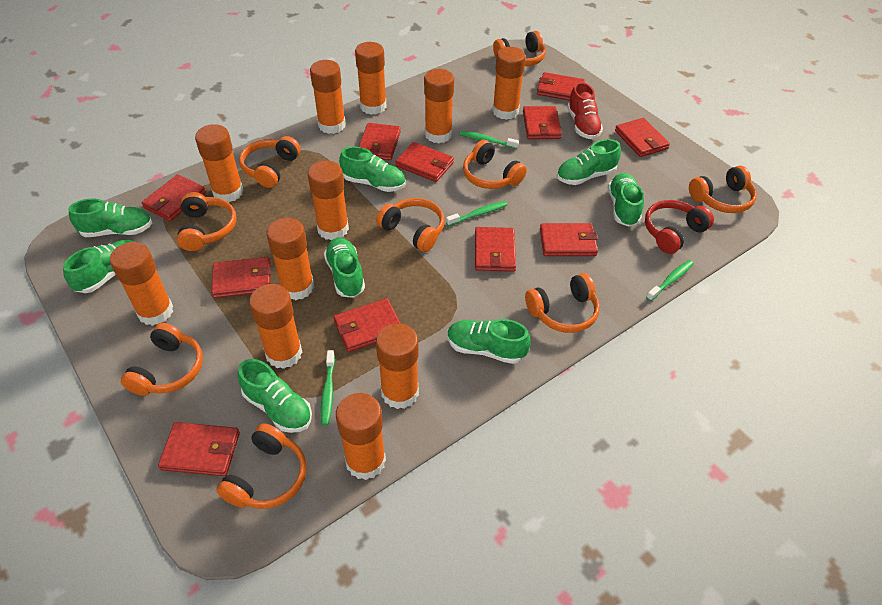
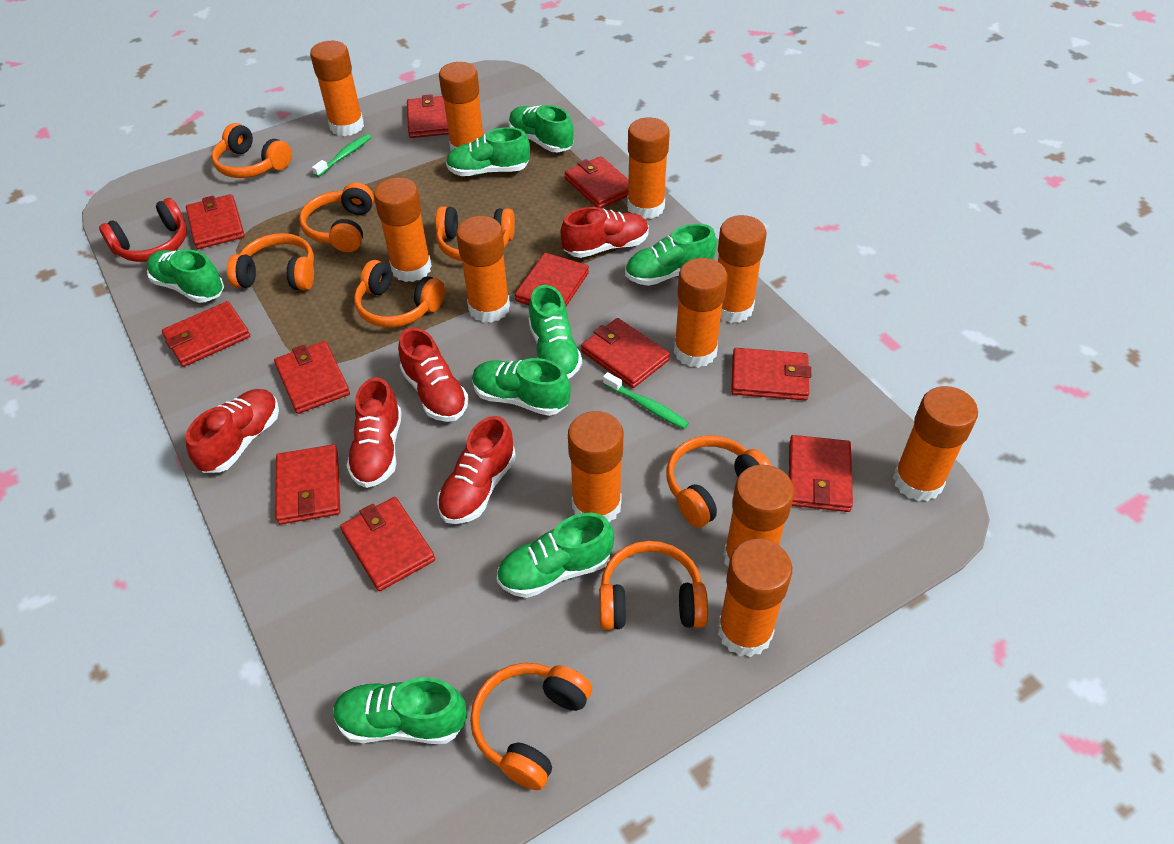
green toothbrush: [321,350,335,426] [446,201,507,226] [459,131,519,149] [646,260,694,301] = 4 -> [312,134,371,177] [603,372,689,429] = 2
orange headphones: [121,323,203,396] [177,192,237,251] [216,423,307,509] [239,136,301,188] [376,198,445,252] [463,140,527,189] [493,31,546,66] [525,273,600,333] [689,166,757,213] = 9 -> [211,123,292,178] [227,233,314,291] [299,182,374,252] [354,260,445,327] [435,206,515,261] [470,663,592,790] [599,541,708,630] [666,435,772,528] = 8
red shoe: [567,82,603,139] = 1 -> [186,389,279,473] [347,377,402,488] [398,328,469,422] [437,416,516,524] [561,207,649,258] = 5

